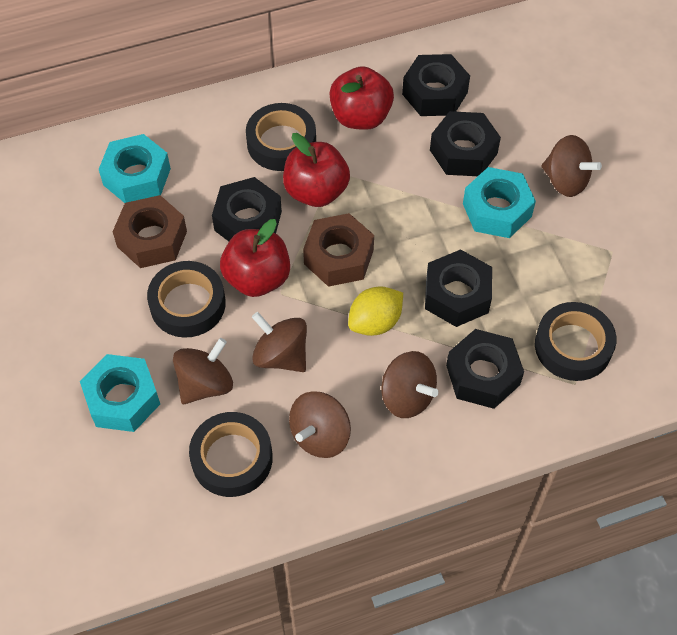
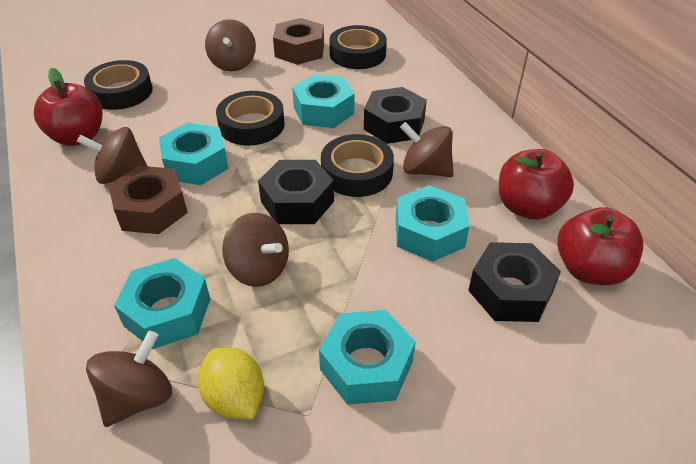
black nut: [212,177,282,241] [402,54,470,116] [425,249,492,327] [430,111,501,176] [446,329,524,409] = 5 -> [258,160,334,224] [364,87,427,144] [468,242,561,322] = 3
turquoise nut: [80,354,160,432] [99,134,171,203] [463,167,536,238] = 3 -> [114,258,210,349] [159,123,229,185] [292,74,354,128] [319,310,416,405] [396,185,469,262] = 5

